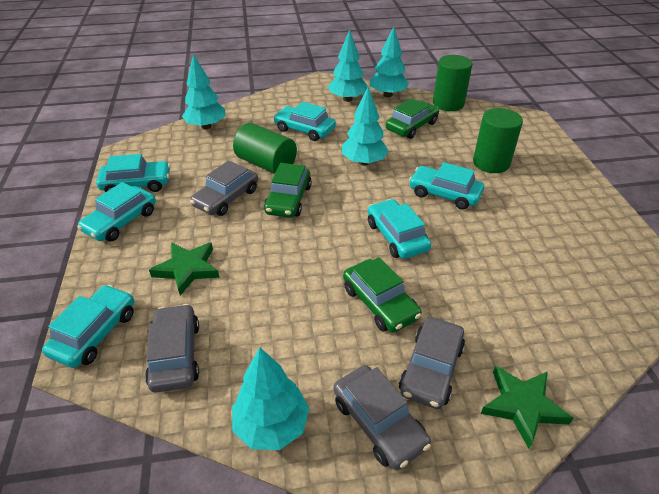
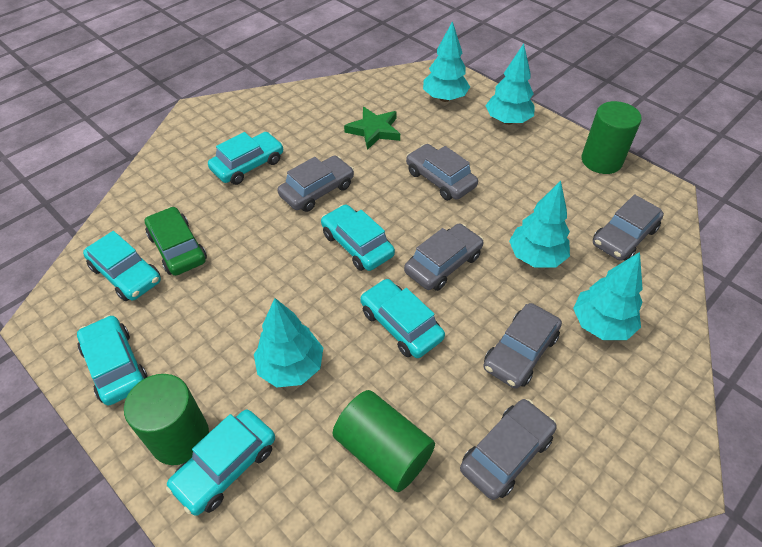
green car: [264,163,312,218] [343,257,422,333] [386,98,439,139] = 3 -> [145,207,207,276] = 1
green star: [149,242,219,296] [481,365,573,449] = 2 -> [344,107,400,150] = 1
grey car: [145,304,199,393] [190,161,258,216] [333,365,431,470] [399,317,465,409] = 4 -> [277,156,354,212] [404,224,484,291] [406,144,478,200] [460,399,556,500] [483,303,562,389] [593,194,664,261] = 6

